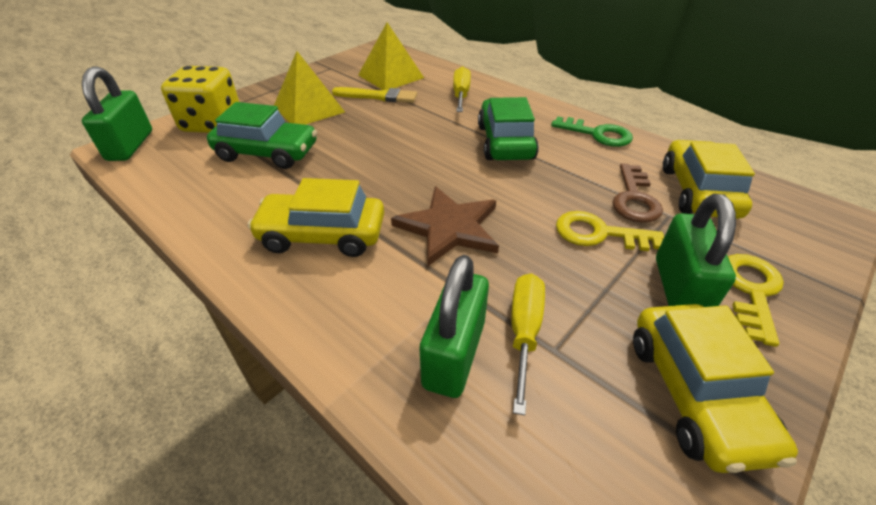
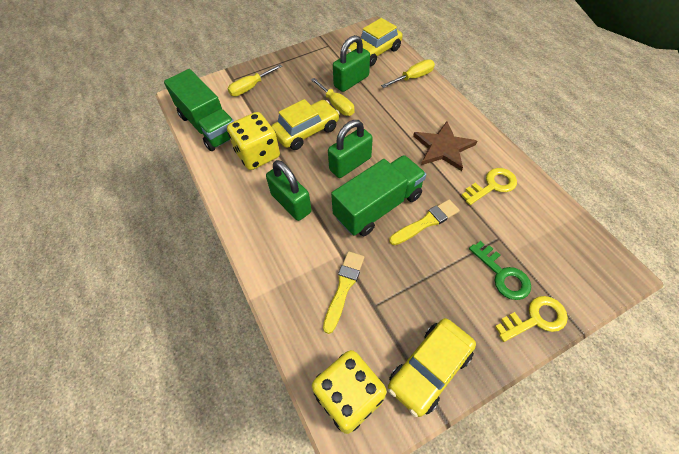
brown key: [613,163,663,223] = 1 -> none = 0
green car: [207,102,317,169] [478,97,539,160] = 2 -> none = 0
green truck: none = 0 -> [164,69,234,151] [331,155,426,236] = 2
yellow brush: [332,87,417,103] = 1 -> [323,251,364,334] [389,199,460,245] = 2
yellow dice: [161,66,239,133] = 1 -> [227,112,280,170] [312,350,387,434] = 2
yellow pyramid: [274,51,345,125] [358,22,424,90] = 2 -> none = 0
yellow screwdriver: [453,66,471,112] [511,273,545,415] = 2 -> [228,64,282,96] [311,78,355,116] [381,59,435,88] = 3

